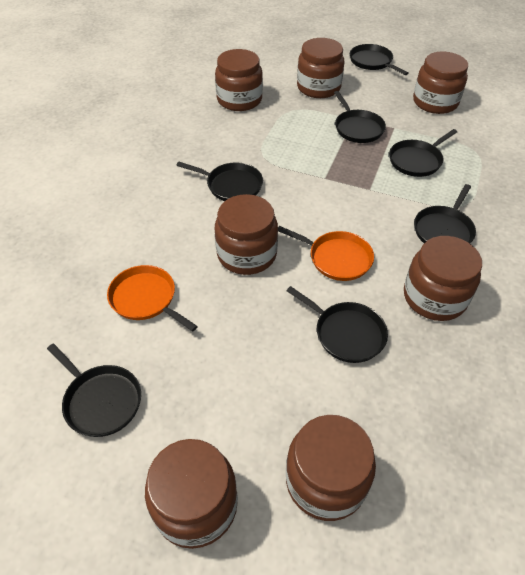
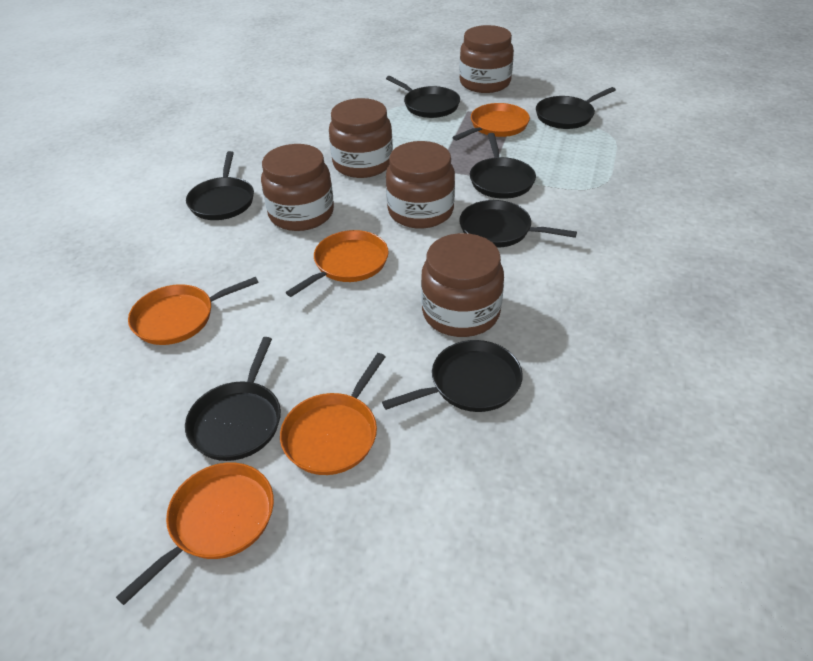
brown jar: [145,439,238,549] [215,49,263,111] [215,194,278,275] [286,415,376,521] [297,38,344,98] [404,236,482,321] [413,52,468,114] = 7 -> [261,144,334,231] [329,98,393,178] [386,141,455,228] [421,233,504,337] [459,25,514,93] = 5
orange pan: [107,265,198,332] [278,226,374,281] = 2 -> [116,463,274,605] [128,277,259,345] [280,353,386,475] [286,230,389,297] [452,103,530,141] = 5

